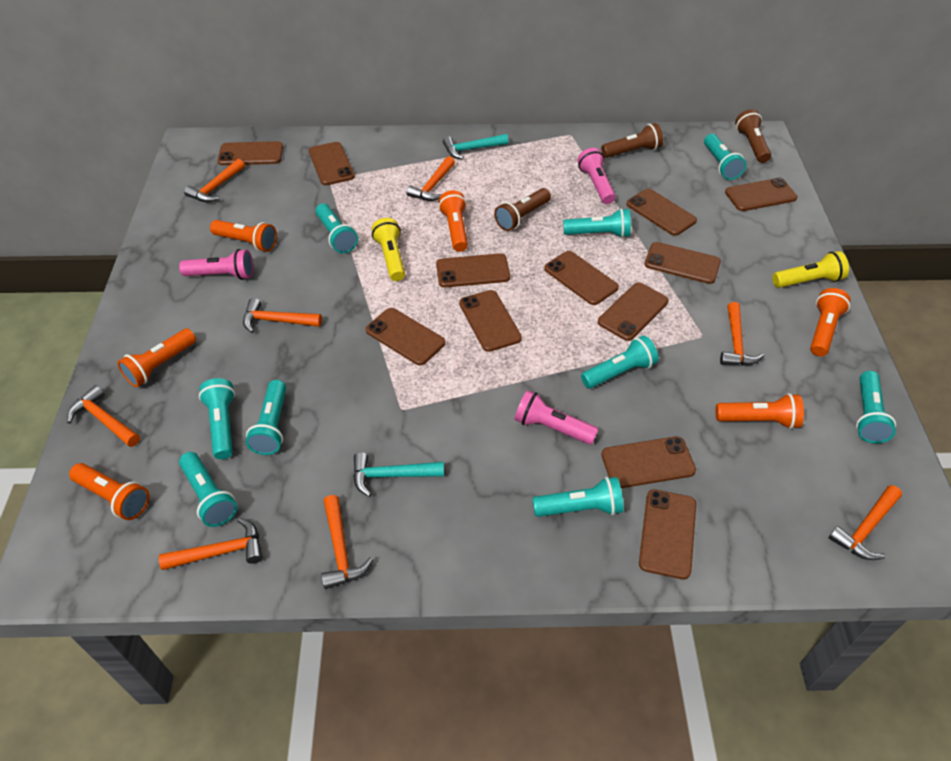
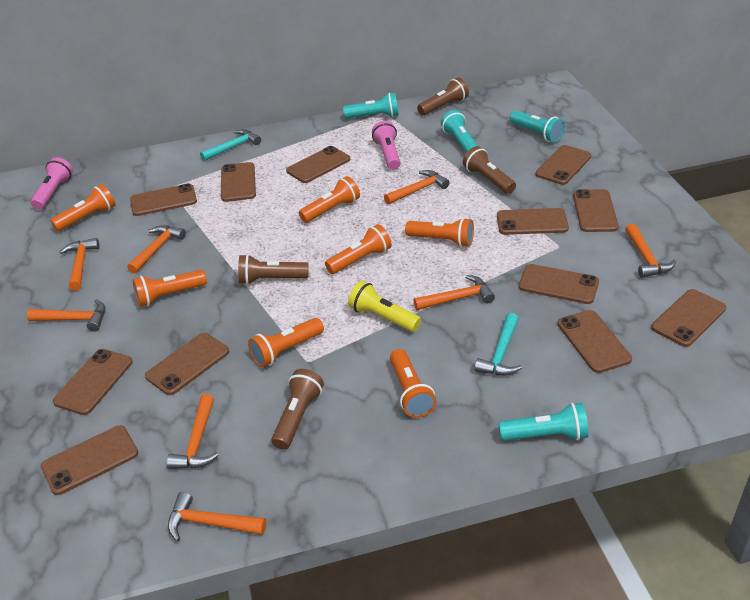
brown flashlight: [494,188,551,231] [601,123,663,158] [735,109,771,163] = 3 -> [238,254,309,285] [271,369,324,450] [417,78,469,116] [463,146,516,194] = 4
orange flashlight: [69,463,150,520] [117,328,196,387] [210,220,277,252] [438,190,468,252] [716,393,804,429] [810,288,851,356] = 6 -> [50,184,116,231] [133,270,207,307] [248,318,324,367] [299,176,360,223] [325,224,392,274] [390,349,436,418] [405,218,474,247] = 7
pink flashlight: [179,249,253,280] [515,390,598,445] [577,148,616,204] = 3 -> [31,157,73,210] [372,121,401,170] = 2
turquoise flashlight: [179,452,237,527] [199,378,235,459] [246,380,286,455] [316,203,358,253] [532,477,623,517] [563,208,631,238] [581,335,658,389] [704,134,746,180] [856,371,896,443] = 9 -> [343,93,399,119] [441,110,478,153] [498,403,589,441] [510,111,565,143] = 4
yellow flashlight: [372,218,405,281] [772,251,849,288] = 2 -> [348,281,421,332] = 1

